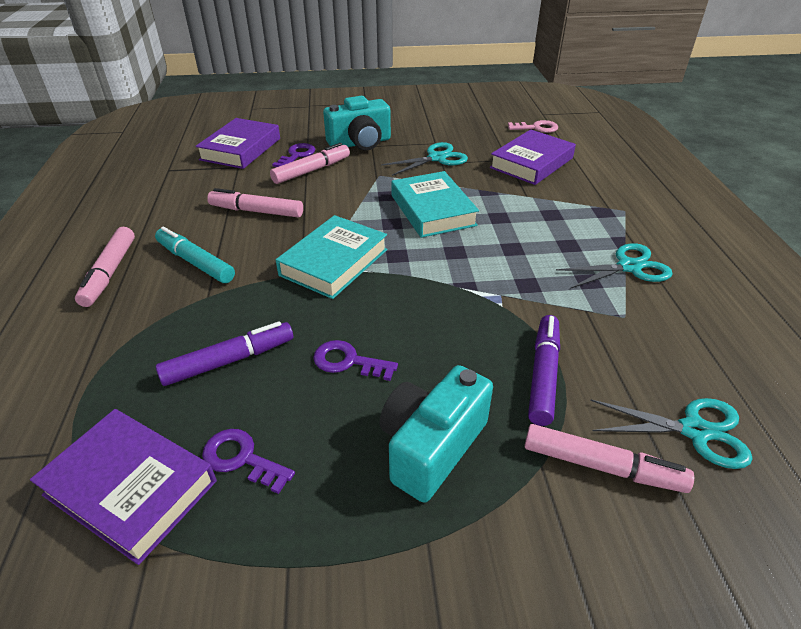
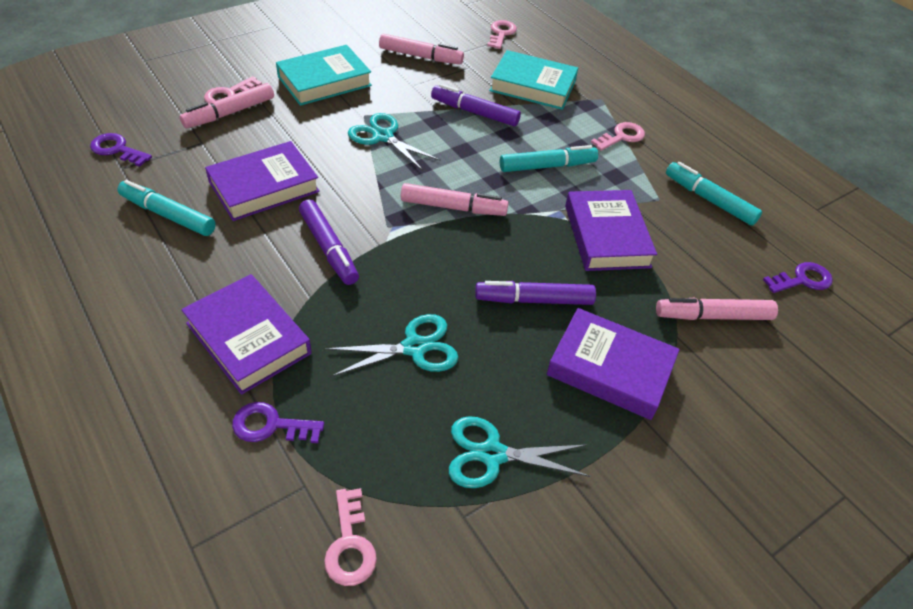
pink key: [508,120,558,133] = 1 -> [204,76,262,104] [324,488,377,586] [487,20,517,49] [591,122,645,151] = 4
purple book: [30,409,217,565] [195,118,280,169] [490,129,576,185] = 3 -> [181,274,312,395] [205,141,320,221] [547,308,680,420] [565,190,657,271] = 4
purple marker: [156,321,293,386] [528,315,560,426] = 2 -> [299,199,359,285] [431,84,521,126] [475,281,596,305] = 3
turquoise camera: [323,96,391,151] [380,365,493,503] = 2 -> none = 0
turquoise marker: [155,226,235,283] = 1 -> [117,180,216,236] [500,145,598,172] [666,162,762,226] = 3

